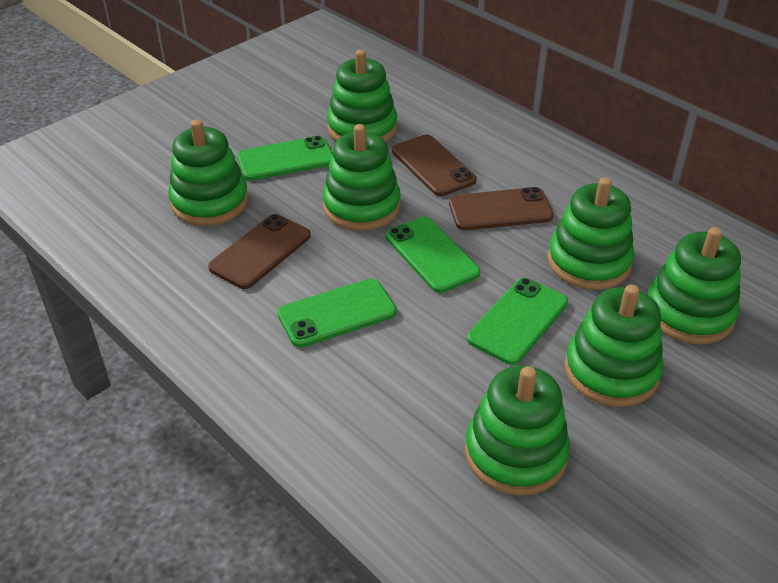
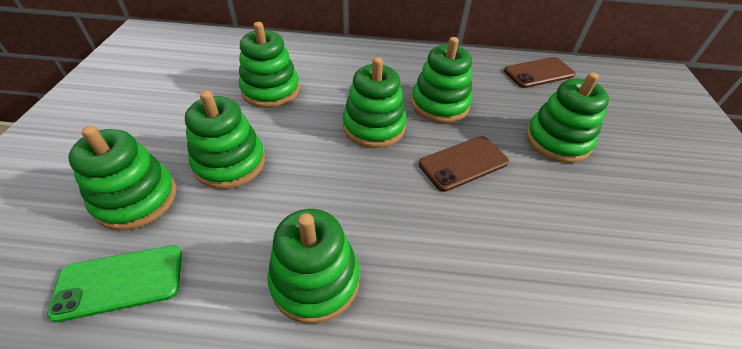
brown phone: [208,214,311,289] [392,135,476,196] [449,187,553,230] = 3 -> [419,136,509,192] [504,57,576,88] = 2
green phone: [237,136,333,181] [277,278,396,348] [386,217,480,293] [467,278,568,365] = 4 -> [47,245,182,322] = 1

